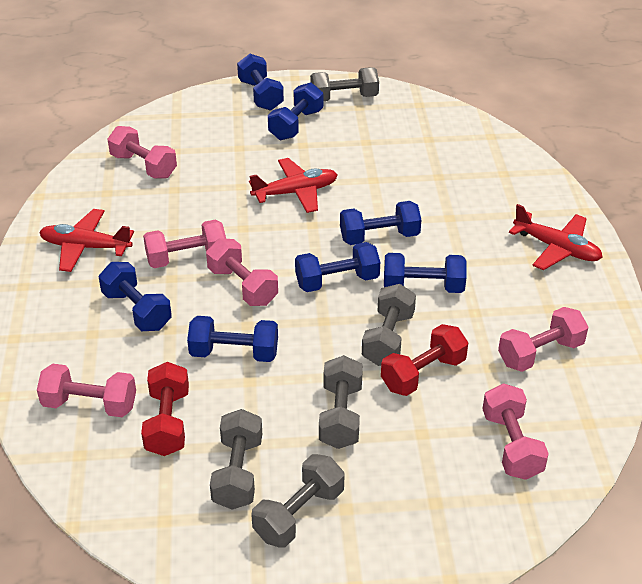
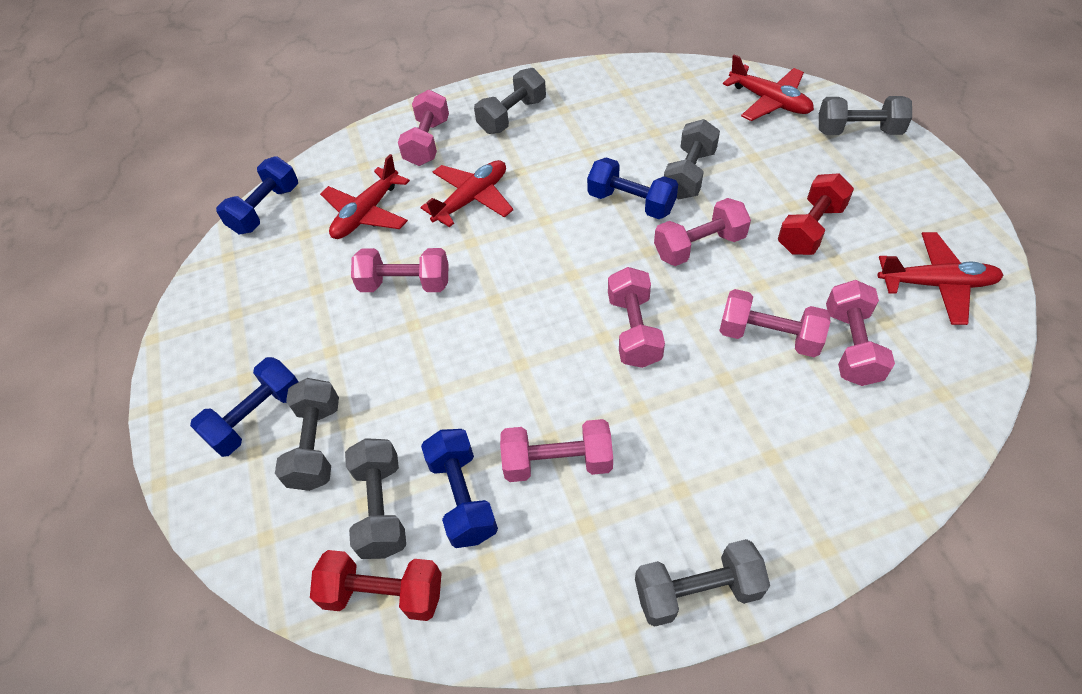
blue dumbbell: [99,262,172,331] [187,316,278,362] [237,54,284,111] [268,82,323,140] [295,242,380,292] [340,201,421,245] [384,253,467,293] = 7 -> [190,357,299,457] [216,156,298,235] [421,429,498,548] [587,157,678,219] = 4
grey dumbbell: [210,409,262,509] [252,454,345,548] [310,67,379,101] [319,355,363,449] [362,284,416,366] = 5 -> [275,378,339,491] [345,438,406,559] [474,68,546,134] [635,539,770,627] [664,119,720,199] [819,96,912,135] = 6
pink dumbbell: [37,364,136,417] [108,126,177,179] [143,220,226,268] [206,238,278,306] [483,383,549,480] [498,307,588,372] = 6 -> [351,248,449,292] [398,90,449,166] [500,419,613,482] [608,267,665,368] [654,198,751,266] [719,289,830,357] [826,280,895,386] = 7
red plane: [39,209,134,272] [249,158,337,213] [509,204,603,270] = 3 -> [320,154,410,239] [420,160,513,227] [723,55,814,121] [878,232,1003,325] = 4

